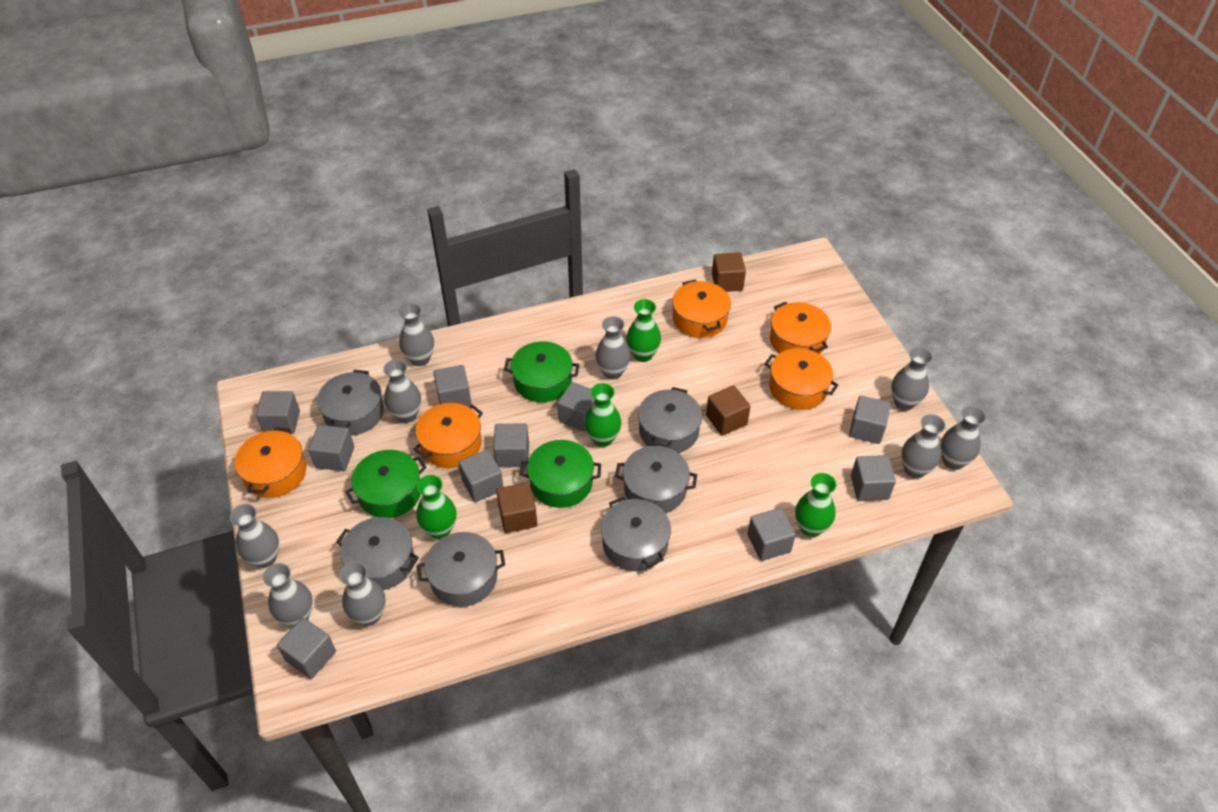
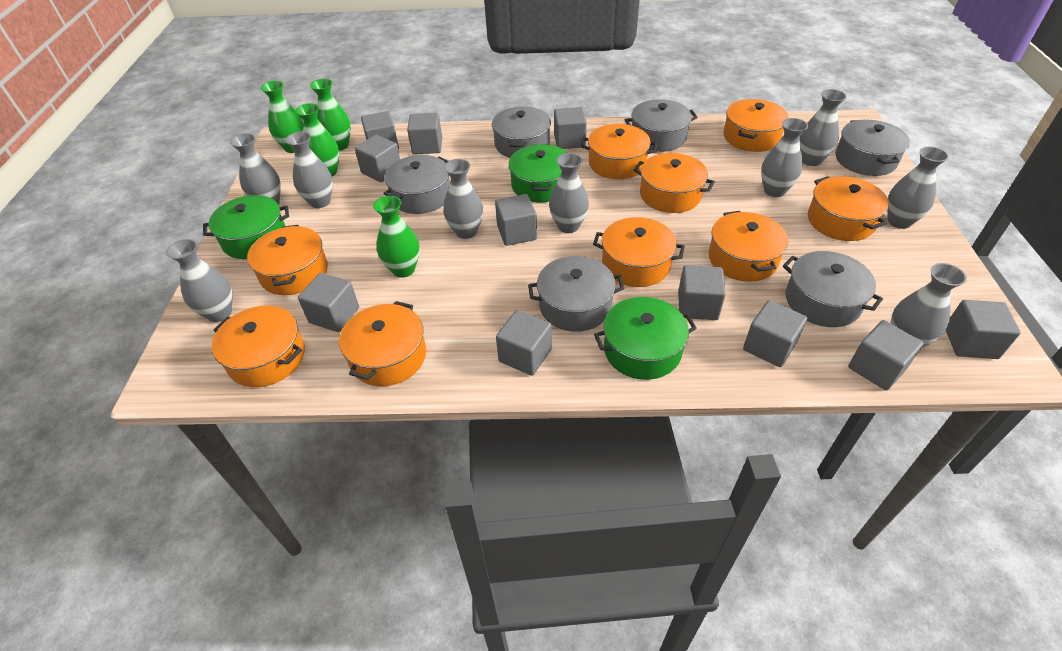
brown cube: [496,482,537,533] [706,385,751,436] [712,252,746,292] = 3 -> none = 0
grey cube: [256,391,300,434] [277,618,336,679] [308,425,354,471] [433,365,472,406] [459,449,503,502] [493,423,529,468] [557,382,595,432] [747,508,796,561] [849,396,891,444] [851,455,896,501] = 10 -> [298,273,359,332] [355,135,400,182] [361,111,399,150] [407,113,442,154] [495,194,537,246] [496,310,552,376] [554,107,587,149] [678,265,726,320] [743,300,807,367] [848,320,924,391] [946,300,1021,359] = 11
orange pot: [234,427,306,498] [413,403,483,468] [672,280,731,338] [765,348,838,410] [770,302,831,354] = 5 -> [212,305,305,387] [247,225,328,295] [339,301,426,386] [581,124,657,179] [593,217,685,287] [633,153,715,213] [709,211,788,282] [724,99,788,152] [808,176,889,241] = 9

